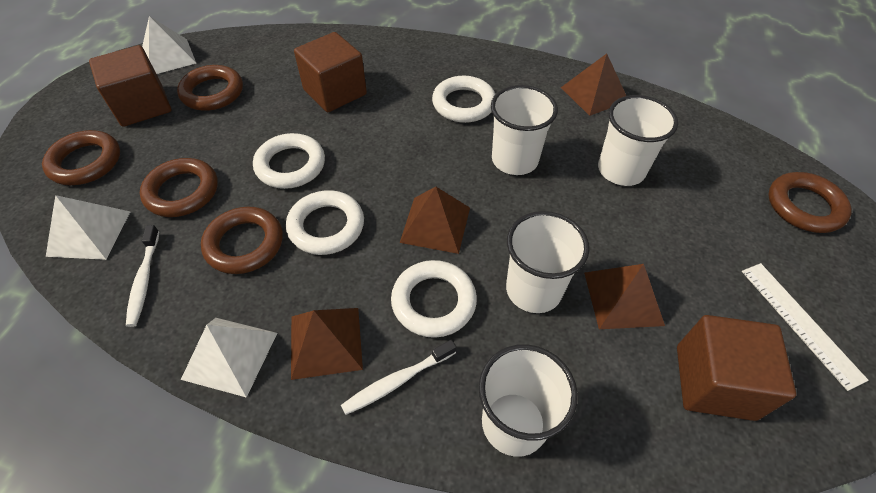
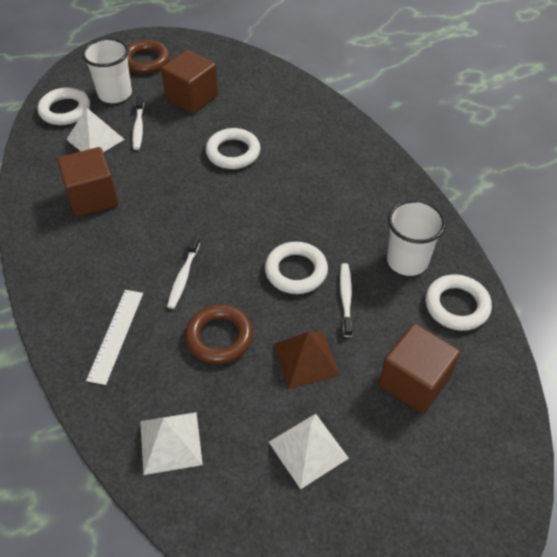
brown pyramid: [291,308,363,380] [400,187,470,254] [561,54,626,116] [584,264,665,329] = 4 -> [274,332,340,389] = 1
brown ring: [42,130,120,185] [140,158,218,217] [177,65,243,111] [201,207,283,274] [769,172,852,233] = 5 -> [128,40,170,74] [185,305,253,364] = 2
white cup: [479,344,578,457] [491,85,558,175] [506,211,589,313] [598,95,678,186] = 4 -> [82,38,132,103] [387,200,446,276] = 2
white toothbrush: [126,225,159,327] [341,340,456,415] = 2 -> [132,96,144,150] [167,236,200,309] [340,263,353,337] = 3

